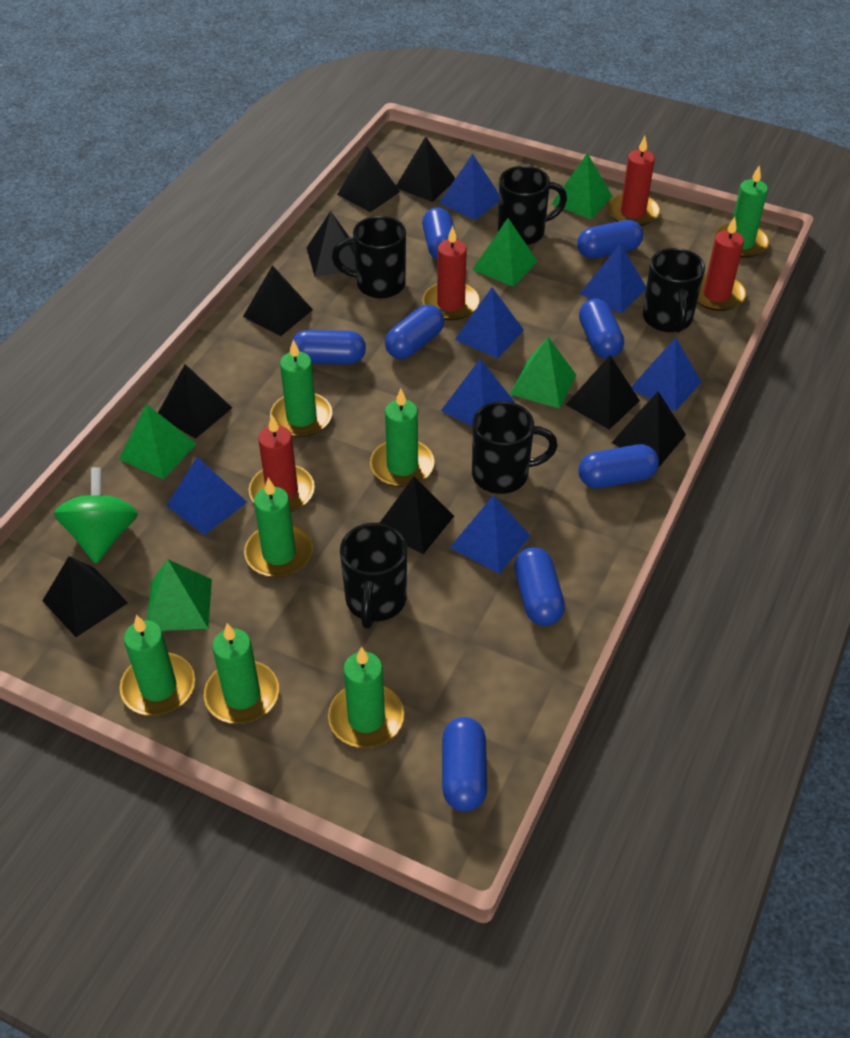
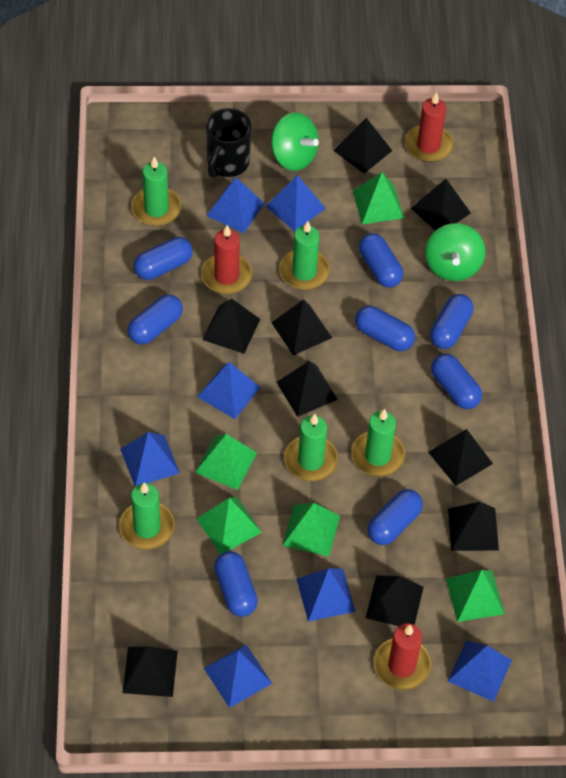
black mug: [332,216,406,298] [340,523,407,629] [472,401,558,494] [498,166,567,245] [643,248,705,333] = 5 -> [206,108,252,178] = 1
green candle: [120,615,195,716] [204,623,279,724] [244,478,313,577] [270,340,332,437] [328,647,404,748] [370,389,435,487] [714,165,769,258] = 7 -> [119,483,175,550] [131,156,181,226] [279,221,330,290] [284,414,338,481] [351,409,405,477] = 5
green spinning top: [54,467,138,564] = 1 -> [271,112,319,171] [425,223,485,281] = 2
red candle: [249,415,315,512] [423,226,480,320] [607,136,660,226] [697,217,747,311] = 4 -> [201,225,252,294] [374,623,431,690] [405,92,453,162] = 3

